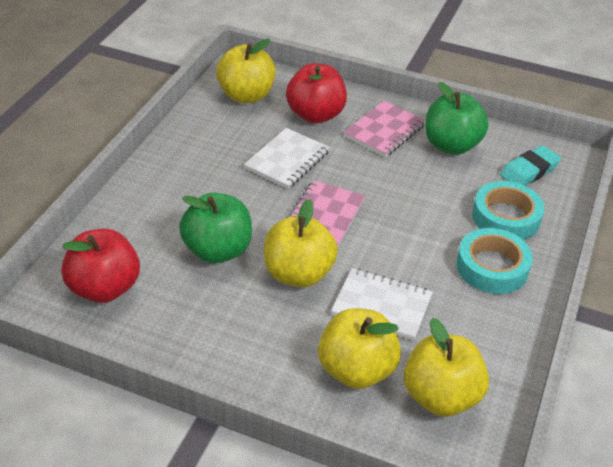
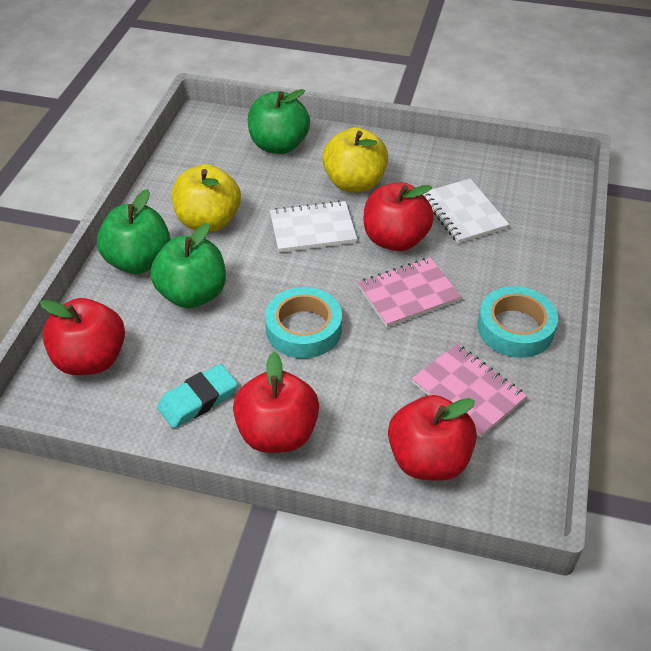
green apple: [179,193,252,263] [425,82,489,155] = 2 -> [97,189,171,274] [150,223,226,308] [248,89,310,154] = 3
red apple: [61,229,140,303] [286,63,347,123] = 2 -> [40,298,125,375] [233,352,319,453] [364,182,434,251] [388,395,477,481] = 4
yellow apple: [216,39,276,103] [264,199,338,287] [318,308,401,389] [404,318,489,416] = 4 -> [172,164,241,232] [322,127,388,192] = 2

